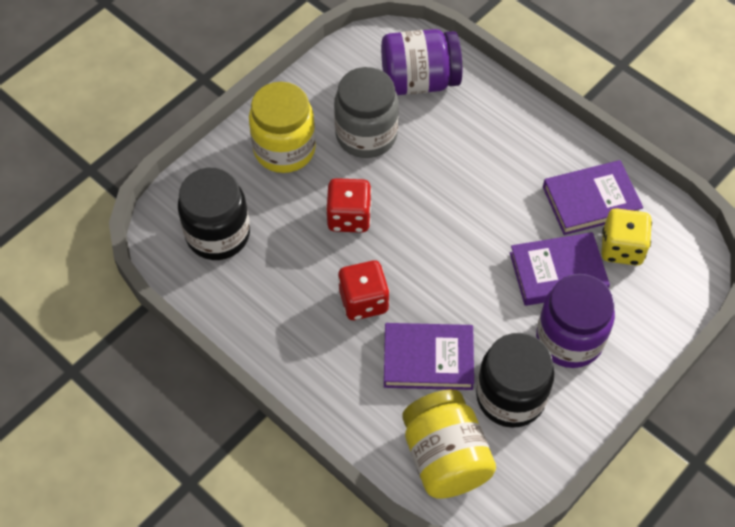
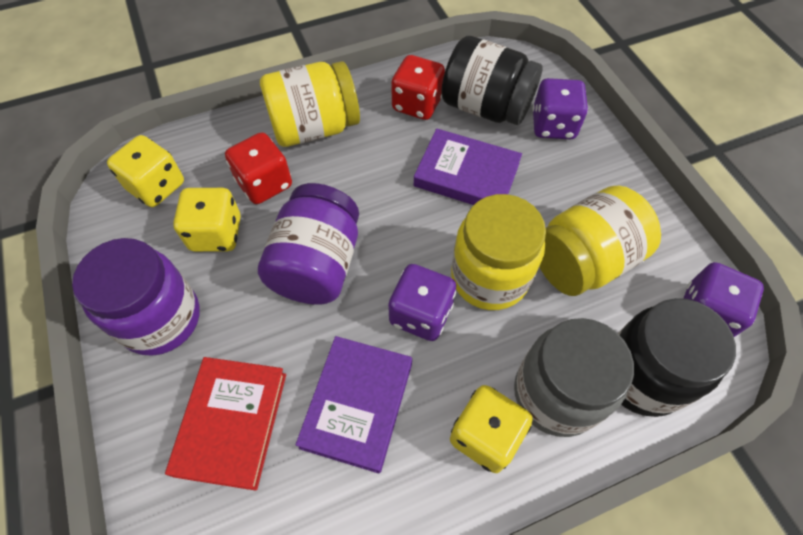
purple book: [384,323,474,390] [510,232,610,306] [543,160,643,235] = 3 -> [295,336,412,474] [413,128,522,205] = 2
purple dice: none = 0 -> [388,264,456,341] [532,78,588,139] [683,262,764,337] = 3
red book: none = 0 -> [165,357,286,491] = 1
yellow dice: [601,208,652,266] = 1 -> [107,135,184,207] [173,188,241,252] [450,385,533,473] = 3
yellow jar: [249,82,316,173] [402,389,496,499] = 2 -> [260,61,360,147] [451,194,546,310] [539,186,661,296] = 3

